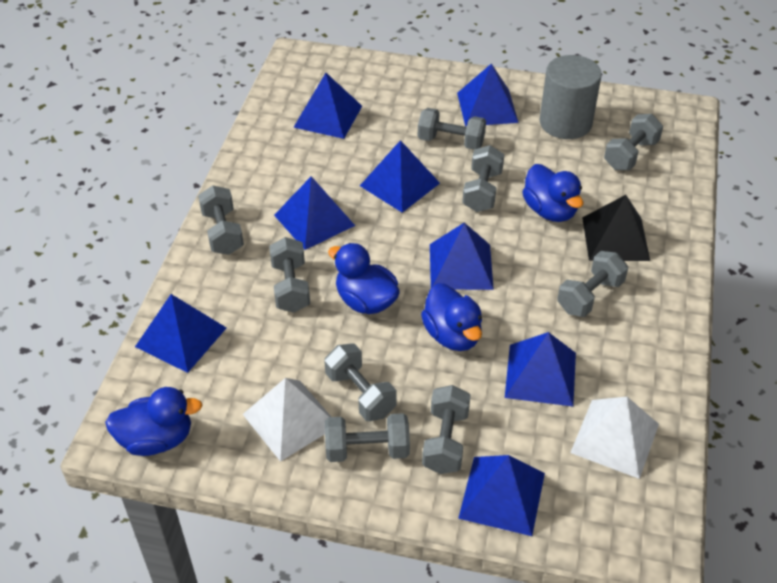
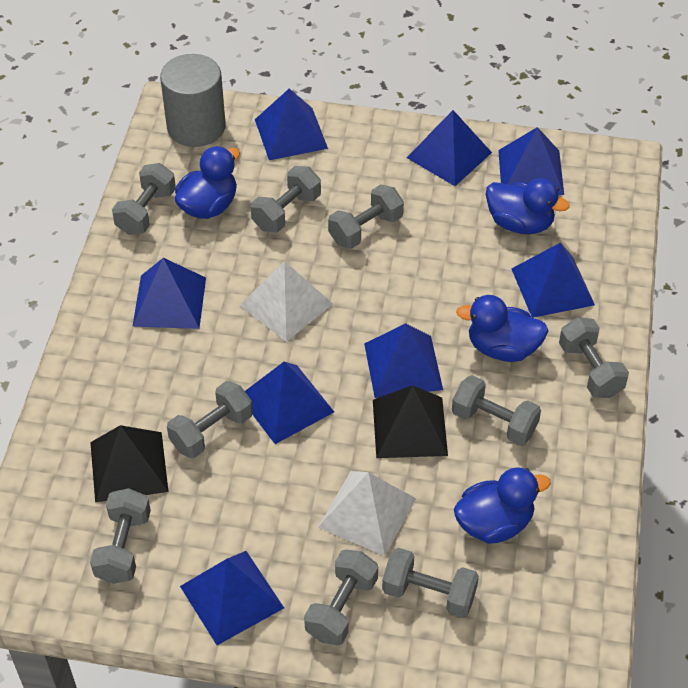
black pyramid: [582,195,650,261] = 1 -> [90,425,169,502] [373,385,448,458] = 2

